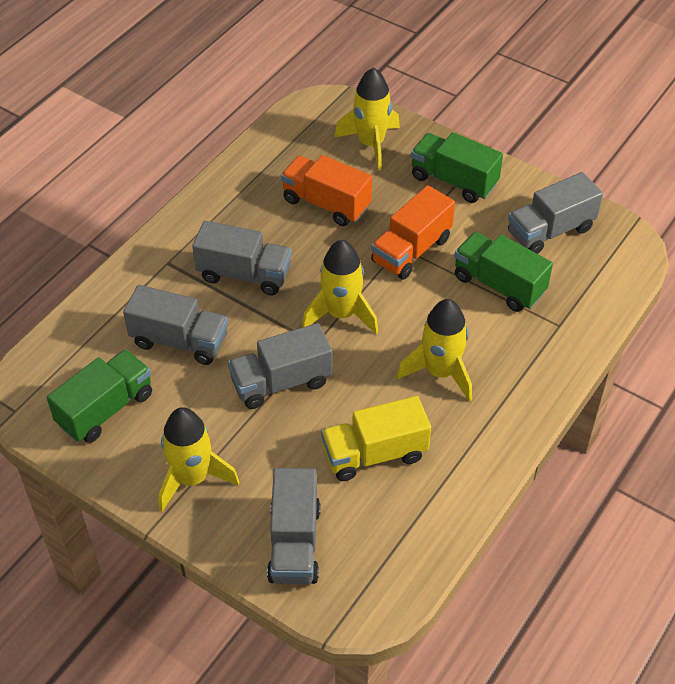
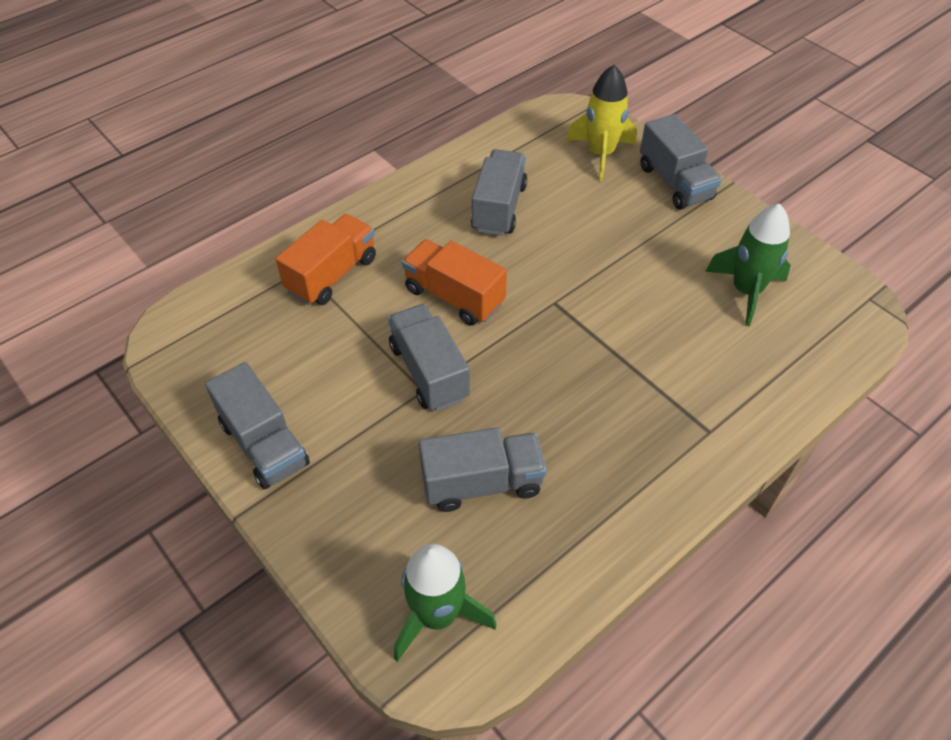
green rocket: none = 0 -> [394,543,496,662] [705,203,791,326] = 2
green truck: [47,349,152,443] [411,132,503,203] [454,232,553,312] = 3 -> none = 0
yellow rocket: [158,407,239,512] [302,240,378,334] [334,67,400,171] [397,299,472,402] = 4 -> [566,65,637,181] = 1
yellow truck: [321,396,431,481] = 1 -> none = 0

